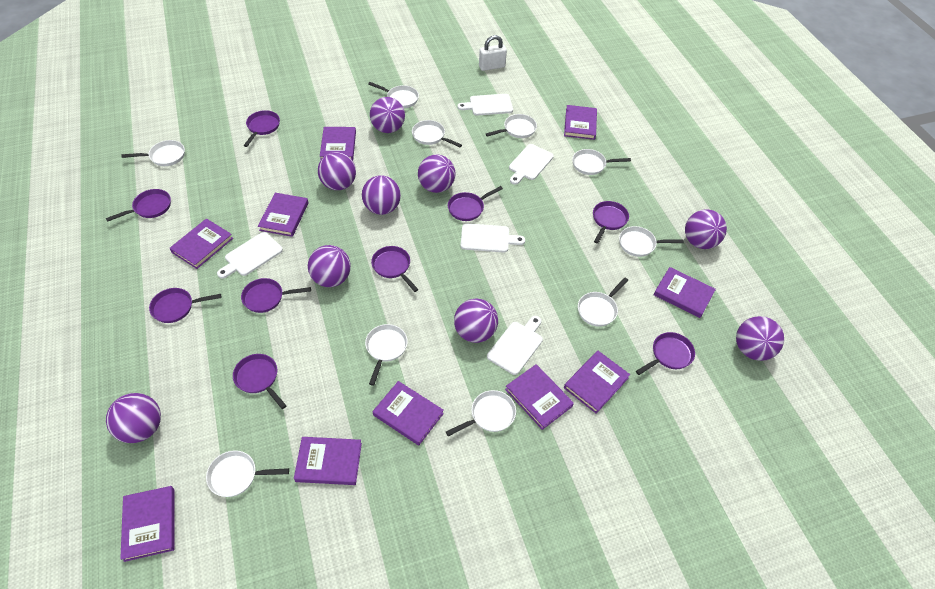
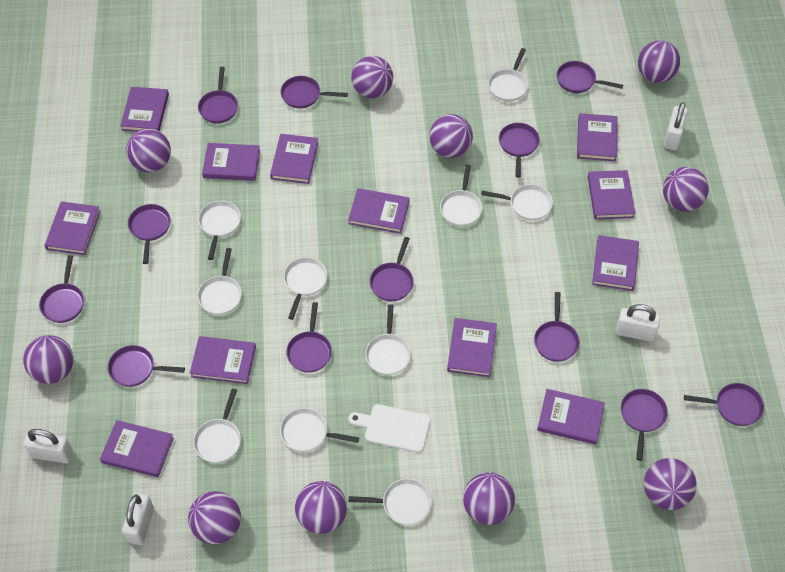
purple ball: [106,393,161,443] [308,245,351,287] [318,152,356,190] [362,175,401,215] [370,97,405,133] [418,154,455,193] [454,298,498,343] [685,209,727,249] [736,316,784,361] = 9 -> [23,335,74,384] [126,128,171,172] [188,491,241,544] [295,481,347,534] [351,56,393,98] [429,114,473,158] [463,472,515,525] [638,40,680,83] [644,458,697,510] [663,167,709,212] = 10
purple book: [120,486,174,562] [169,218,233,269] [258,193,309,237] [294,437,362,485] [320,127,356,161] [372,381,444,445] [505,364,574,430] [564,105,597,140] [564,351,630,414] [654,267,716,318] = 10 -> [45,201,101,255] [100,420,174,477] [120,87,169,132] [190,336,256,384] [202,143,260,181] [270,134,319,184] [348,188,410,234] [447,318,497,377] [537,389,605,445] [577,113,618,161] [588,170,635,219] [592,235,639,291] = 12
purple pan: [106,189,171,222] [149,288,221,323] [233,354,287,409] [241,278,311,313] [244,110,280,147] [371,246,419,292] [448,186,503,221] [593,201,629,244] [636,332,695,375] = 9 -> [39,255,84,323] [108,345,185,387] [128,204,170,264] [198,67,238,123] [280,76,348,109] [286,302,332,373] [370,237,414,302] [499,123,540,178] [534,292,580,362] [556,61,623,93] [621,389,668,461] [684,383,764,426] = 12
white cutting board: [217,232,283,279] [457,94,513,116] [460,223,525,253] [487,316,543,375] [509,144,554,185] = 5 -> [348,404,430,453] = 1
white padlock: [479,35,507,71] = 1 -> [23,429,73,463] [122,493,154,545] [616,304,660,342] [664,102,688,150] = 4

